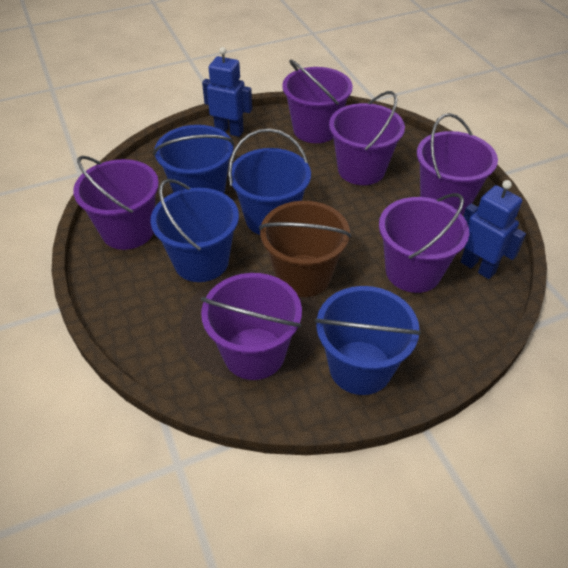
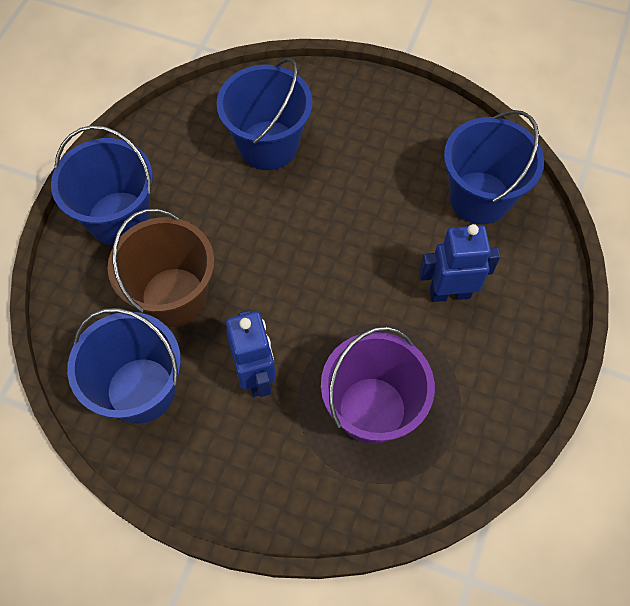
purple bucket: [73,156,159,250] [201,273,302,380] [282,60,353,143] [329,91,405,185] [379,193,469,293] [417,113,498,215] = 6 -> [321,326,435,444] = 1

